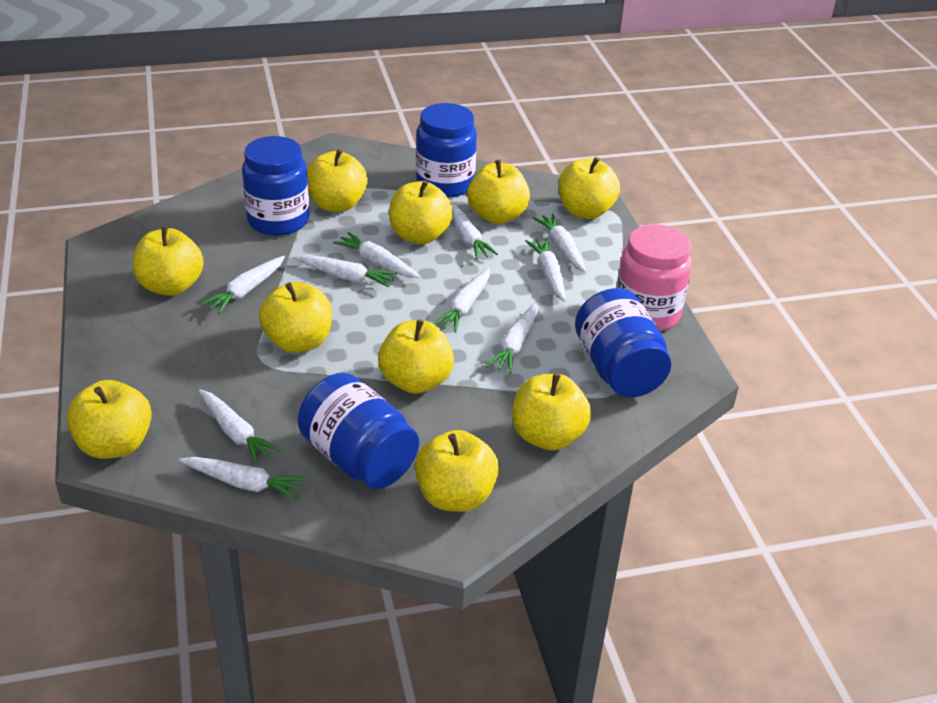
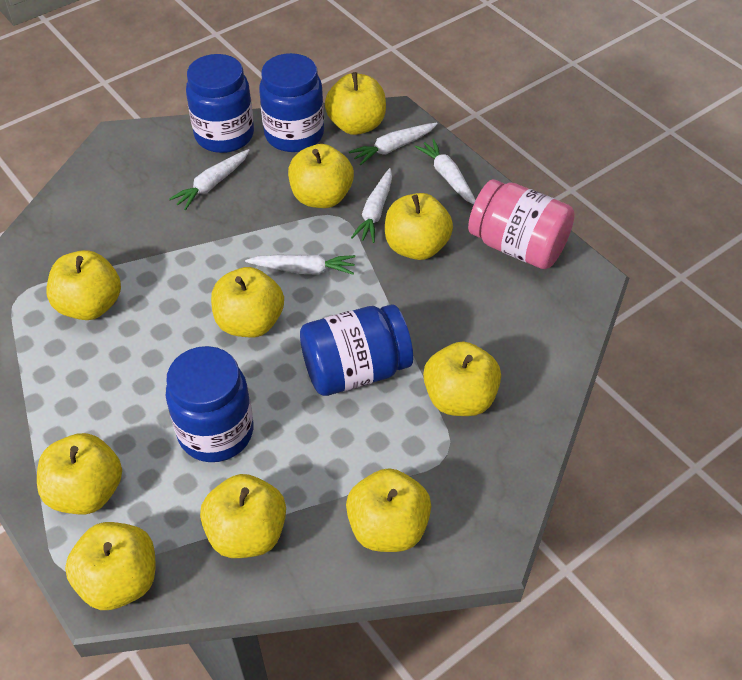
white carrot: [179,457,307,500] [198,389,281,465] [201,256,285,314] [294,255,397,287] [333,232,421,278] [433,268,490,332] [451,203,498,260] [486,303,537,374] [525,238,566,302] [533,213,587,273] = 10 -> [169,149,250,210] [245,254,355,275] [349,123,438,166] [351,168,392,243] [415,139,476,204] = 5

